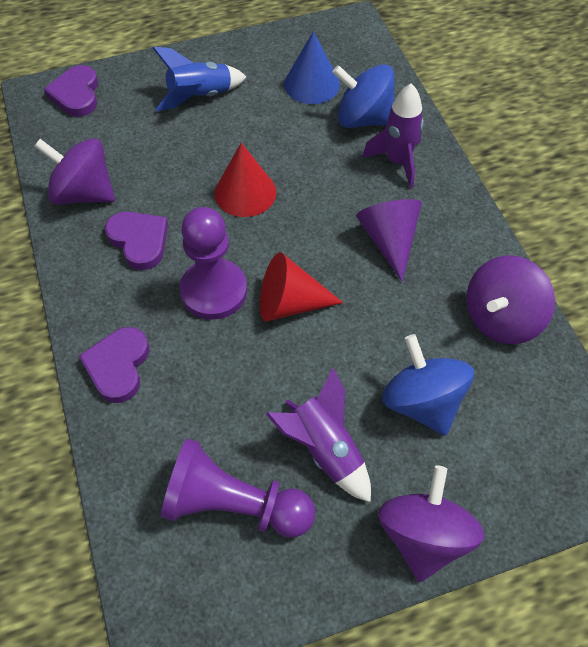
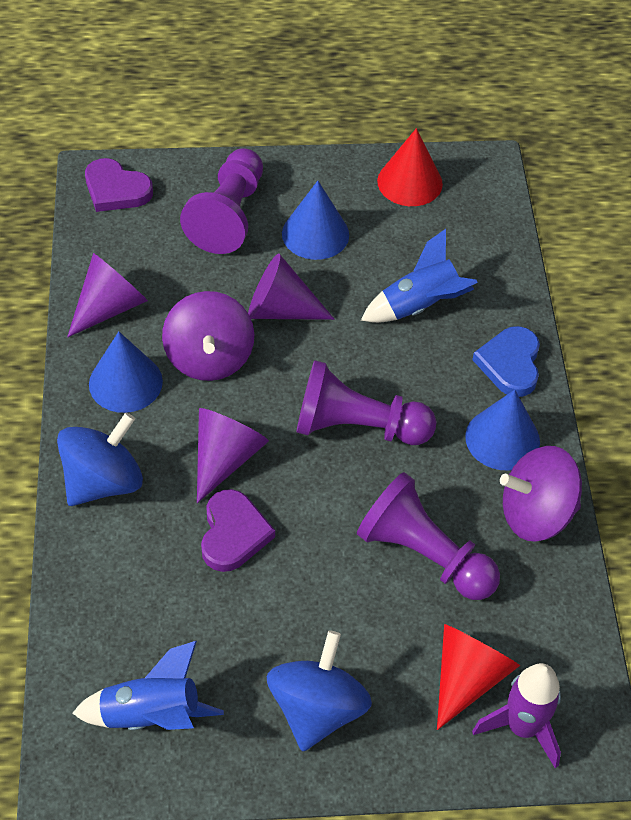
blue cone: [284,31,340,104] = 1 -> [89,331,163,413] [282,181,349,260] [465,390,540,470] = 3
blue heart: none = 0 -> [472,326,540,397] = 1
blue rocket: [152,46,246,111] = 1 -> [72,641,224,730] [361,229,478,323] = 2
purple cone: [356,199,422,282] = 1 -> [67,253,148,337] [197,408,269,503] [248,254,335,320] = 3
purple heart: [44,65,98,117] [79,327,149,403] [105,212,168,270] = 3 -> [85,158,153,212] [201,489,275,572] = 2
purple pawn: [161,438,315,537] [180,207,247,320] = 2 -> [180,148,263,254] [296,360,437,445] [357,472,500,600] = 3
purple rocket: [266,368,371,503] [362,84,424,188] = 2 -> [472,663,561,768] = 1
purple spinning top: [34,138,115,205] [378,465,484,582] [467,255,555,344] = 3 -> [162,291,254,381] [500,446,582,542] = 2

